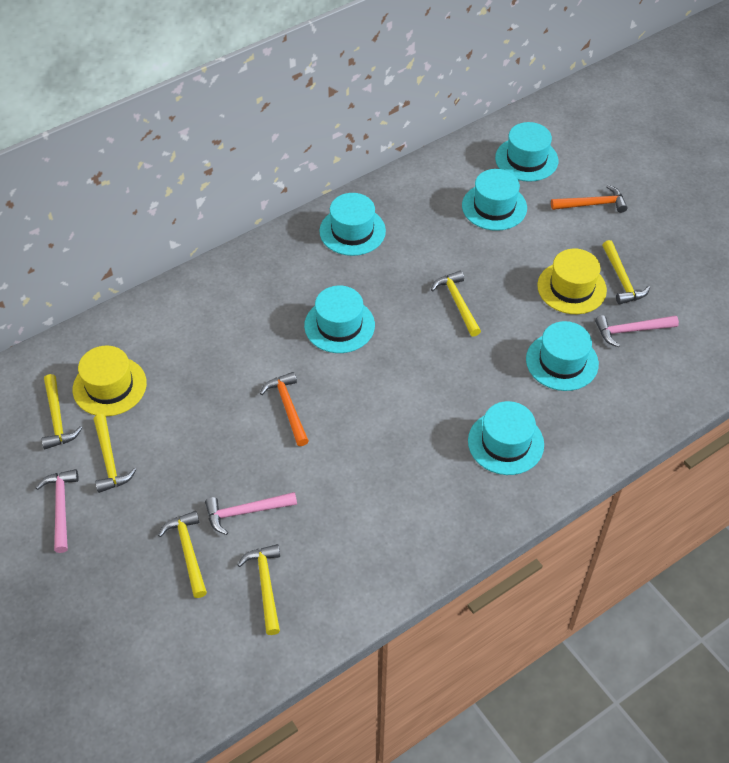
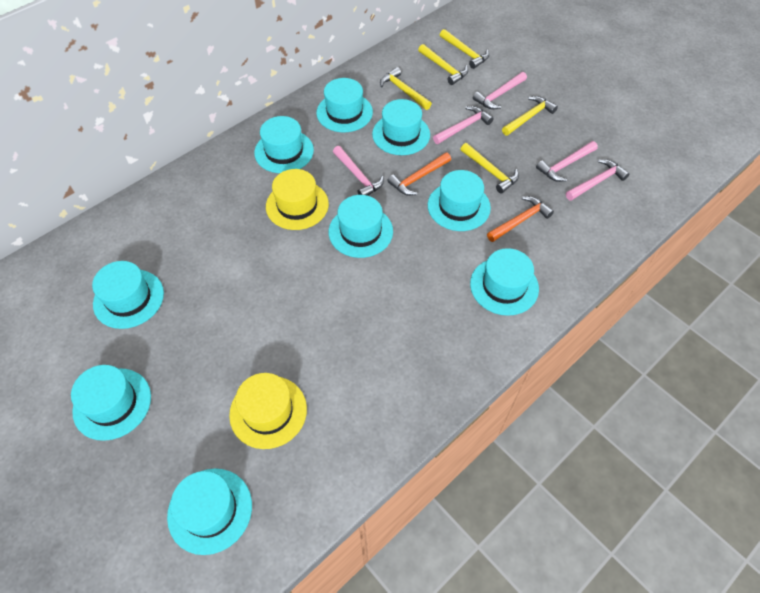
pink hammer: [36,469,79,553] [205,492,297,535] [595,315,679,347] = 3 -> [333,146,384,196] [433,106,494,144] [473,72,527,109] [536,141,598,182] [566,159,630,201] = 5
turquoise hat: [304,286,375,353] [319,193,386,256] [462,169,527,231] [468,401,544,475] [495,122,558,182] [526,321,599,391] = 6 -> [71,365,151,441] [92,261,164,329] [167,468,252,555] [254,116,314,173] [316,78,373,132] [329,195,393,258] [372,99,430,155] [428,170,491,231] [470,248,539,316] = 9
yellow hammer: [42,374,82,449] [94,414,136,493] [158,511,207,598] [238,544,280,635] [431,271,481,337] [602,240,650,304] = 6 -> [380,67,432,110] [418,44,468,85] [440,29,489,69] [460,143,519,193] [502,96,558,136] = 5

